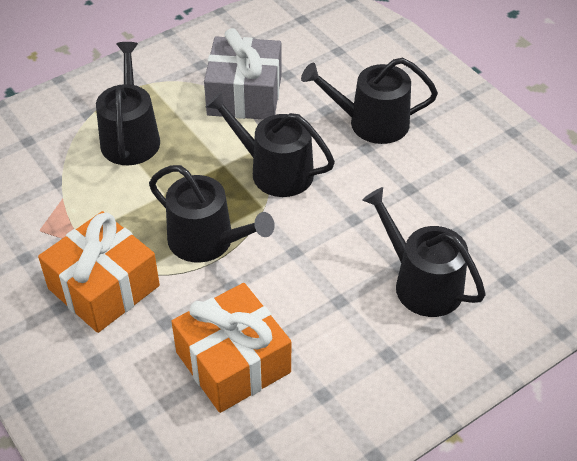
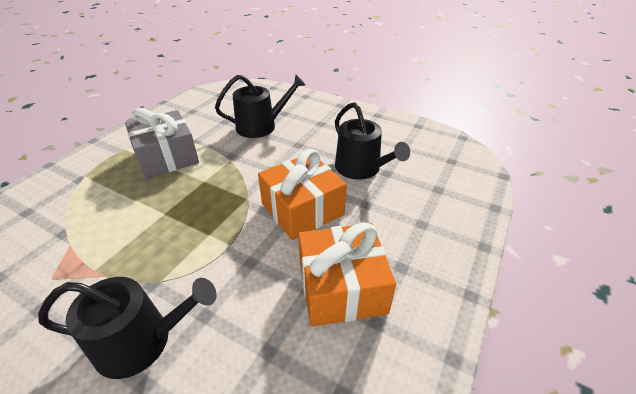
black watering can: [96,42,160,165] [149,165,275,263] [205,91,335,197] [301,58,438,144] [362,187,486,317] = 5 -> [38,277,217,379] [215,75,305,138] [335,102,410,179] = 3

